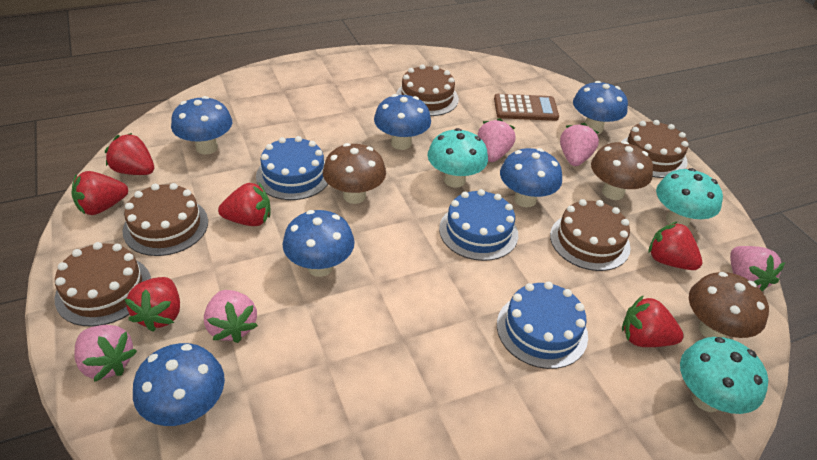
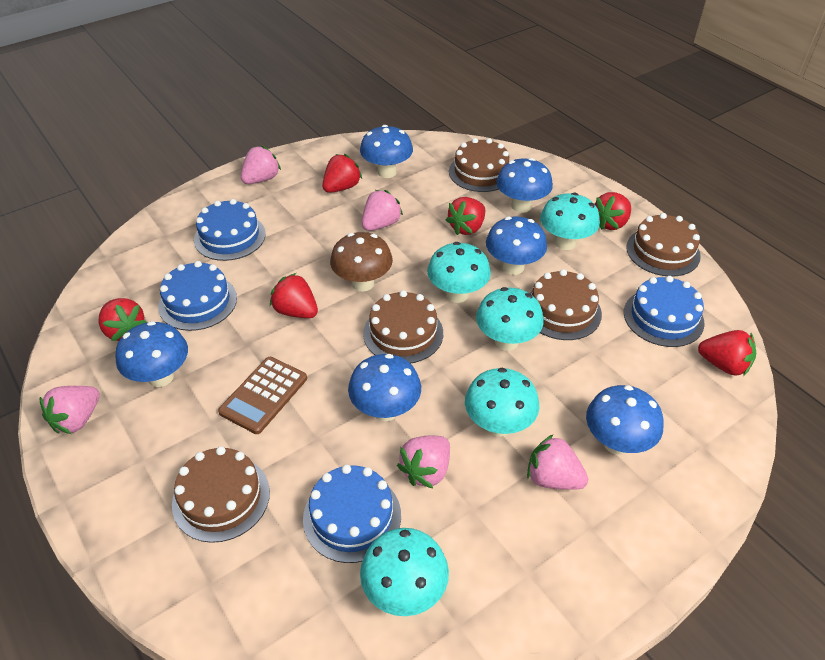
blue cake: [256,136,328,200] [439,189,518,261] [497,282,588,369] = 3 -> [158,261,237,331] [194,199,266,261] [303,465,401,563] [624,276,705,347] = 4
brown mushroom: [323,143,386,204] [591,141,653,200] [689,272,769,338] = 3 -> [330,232,393,292] = 1
turquoise mushroom: [428,128,488,188] [656,168,723,227] [680,337,768,414] = 3 -> [360,528,449,616] [427,242,491,303] [465,368,539,436] [476,287,544,351] [540,192,600,250] = 5

